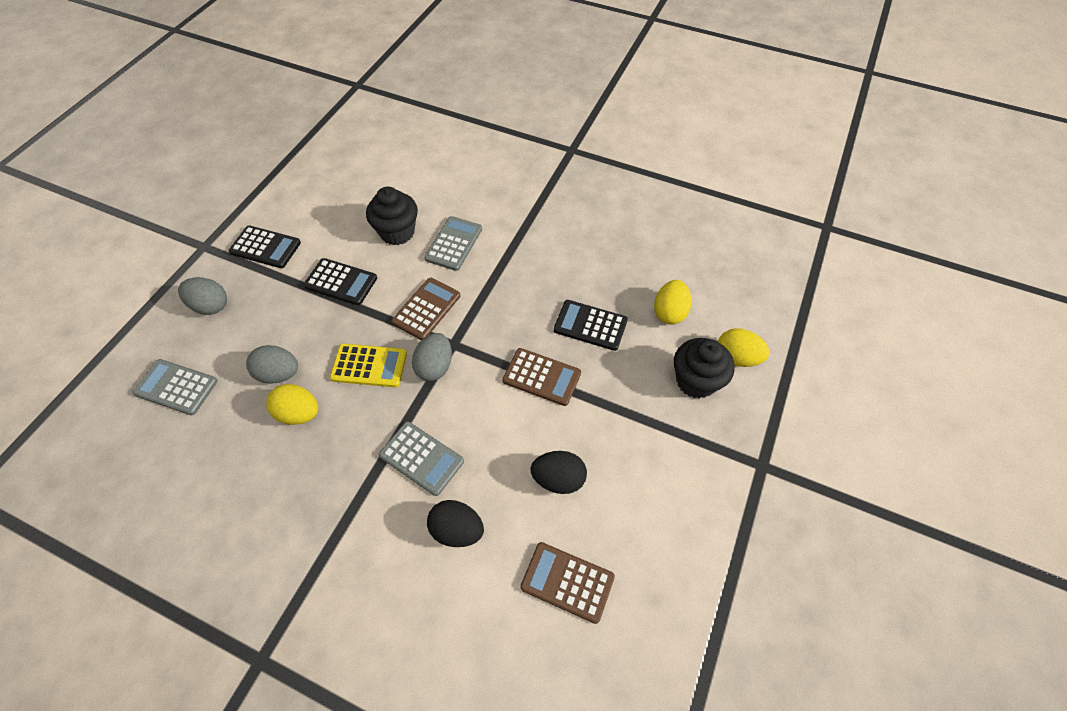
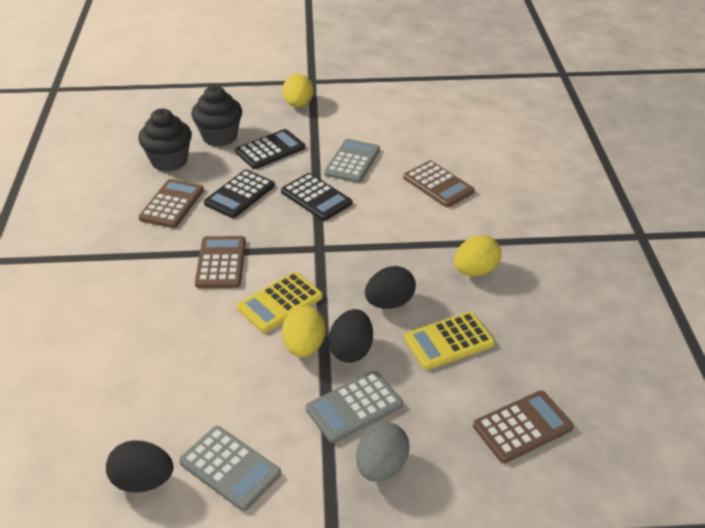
black egg: [427,500,484,547] [531,451,587,494] = 2 -> [106,440,174,493] [328,309,373,363] [365,266,416,309] = 3
brown calculator: [392,278,460,340] [502,348,581,406] [520,542,615,624] = 3 -> [139,179,204,228] [195,236,246,288] [403,161,475,207] [473,390,574,463] = 4
grey egg: [178,277,227,315] [246,345,298,384] [412,333,452,381] = 3 -> [356,422,410,481] = 1
yellow calculator: [330,344,407,387] = 1 -> [237,272,323,333] [404,312,495,370] = 2

